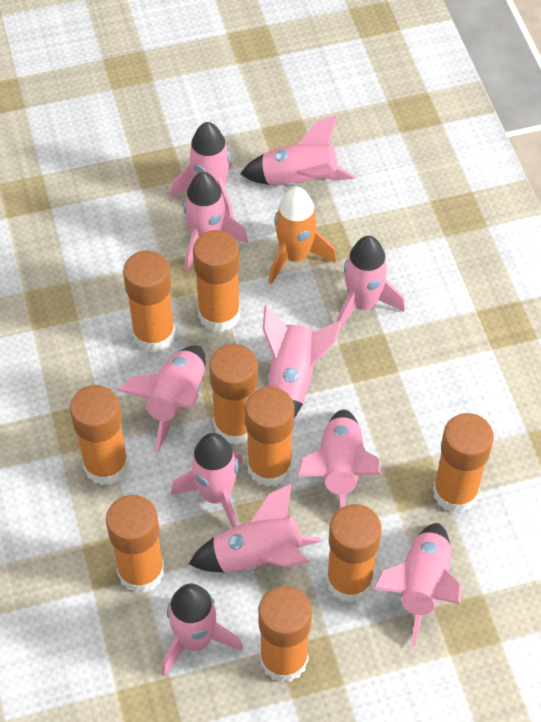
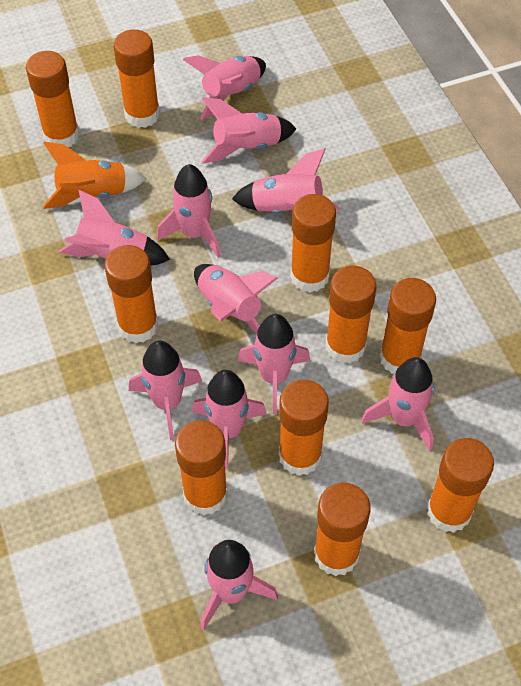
orange glue stick: [70,385,128,485] [106,495,164,593] [123,251,176,353] [193,230,240,332] [209,344,258,445] [245,387,294,487] [258,586,312,683] [326,504,382,602] [433,413,494,513] = 9 -> [26,51,79,147] [105,245,159,343] [113,29,160,128] [175,420,228,515] [279,379,329,476] [290,194,336,293] [314,483,371,576] [326,266,377,363] [379,278,436,374] [427,438,494,533] = 10

